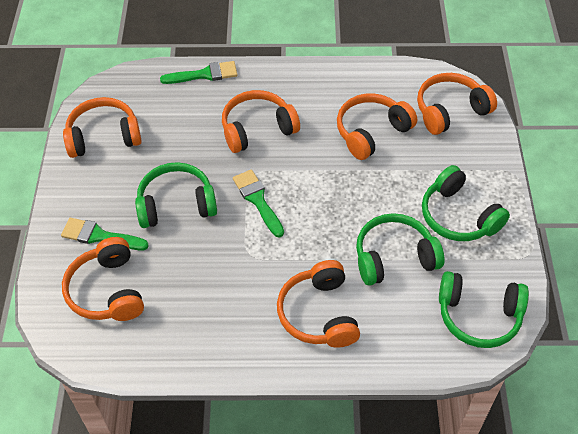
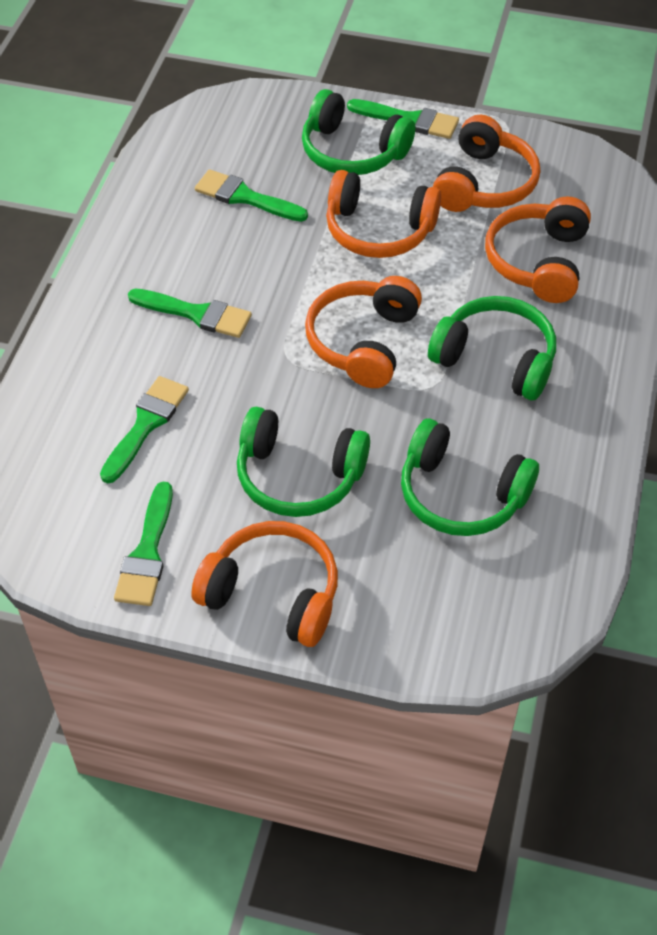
green brush: [61,218,149,250] [160,61,237,84] [233,170,284,237] = 3 -> [100,376,189,483] [114,482,173,606] [128,289,252,338] [195,169,308,222] [347,99,459,139] = 5
orange headphones: [62,237,144,321] [63,97,142,158] [222,90,300,153] [277,260,360,348] [337,93,417,160] [417,73,497,135] = 6 -> [191,521,338,647] [305,276,422,388] [326,170,441,258] [433,115,540,212] [485,196,591,303] = 5

